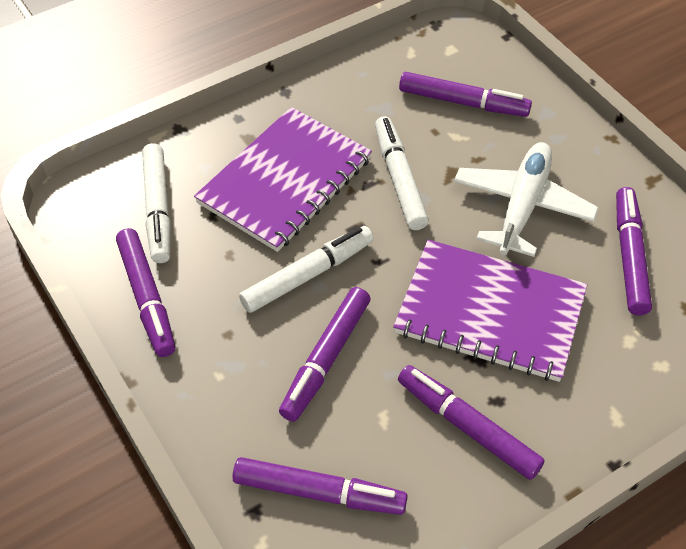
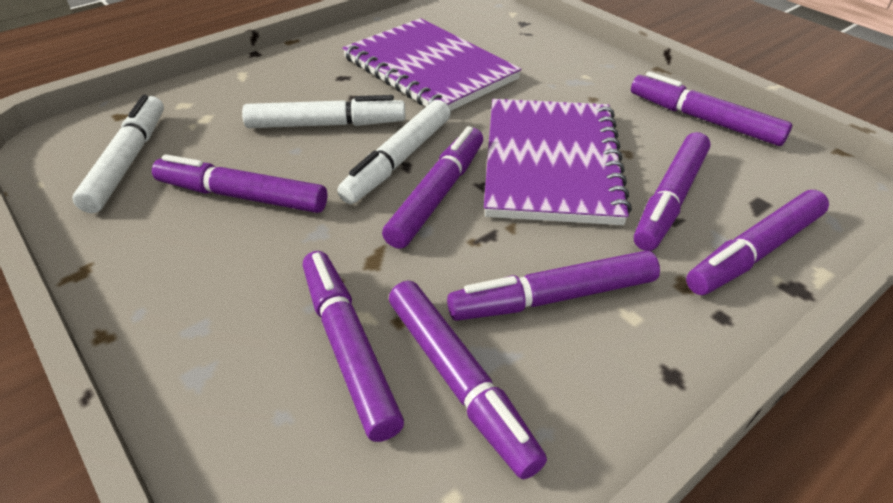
purple marker: [116,228,175,357] [232,457,408,515] [279,287,371,422] [398,365,545,480] [399,72,532,117] [616,187,652,315] = 6 -> [152,154,327,213] [303,251,404,442] [382,126,483,249] [389,281,547,479] [447,250,660,321] [631,72,792,146] [634,132,711,251] [686,190,829,295] = 8
white plane: [454,142,599,257] = 1 -> none = 0

